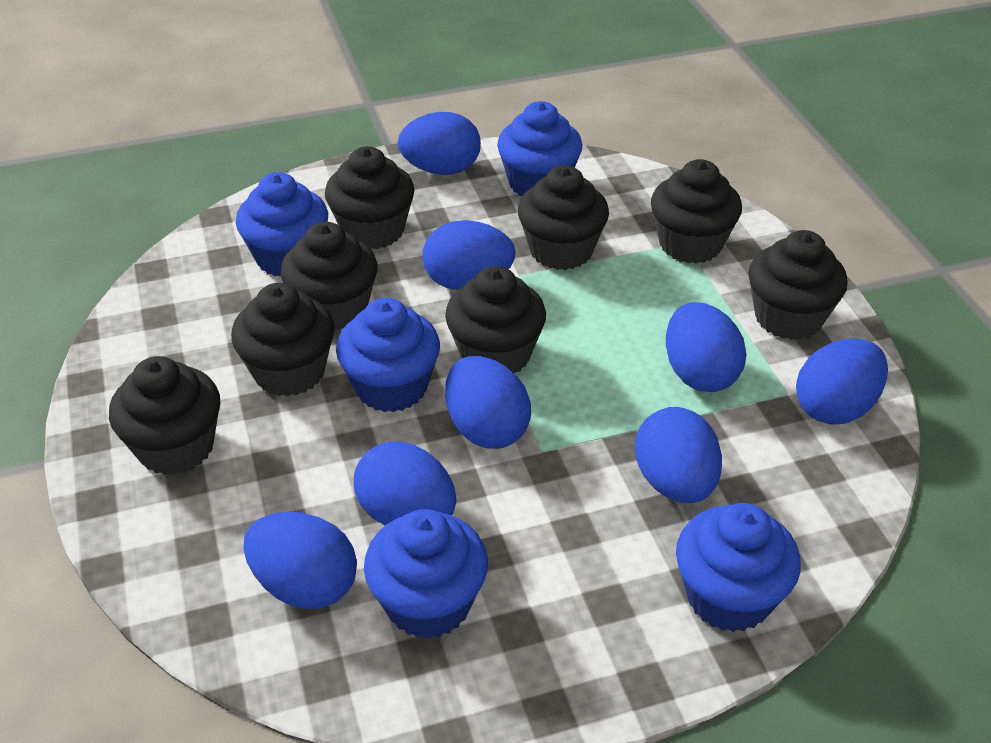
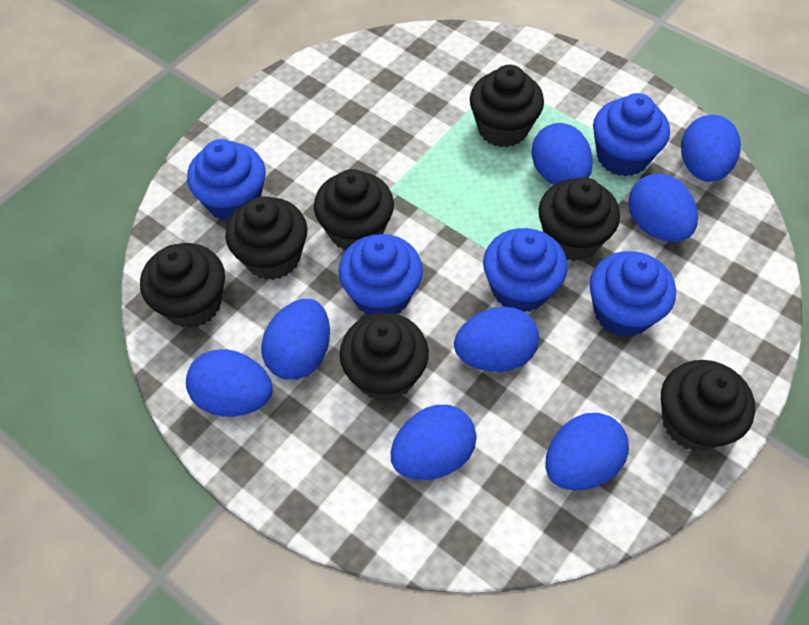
black cupcake: [109,356,220,475] [231,283,335,397] [280,222,378,330] [325,146,414,249] [445,266,546,374] [518,165,609,270] [651,159,742,264] [748,230,848,340] = 8 -> [140,243,225,328] [225,196,307,280] [314,169,394,251] [339,313,429,402] [470,65,544,147] [538,177,620,261] [661,360,755,451] = 7

